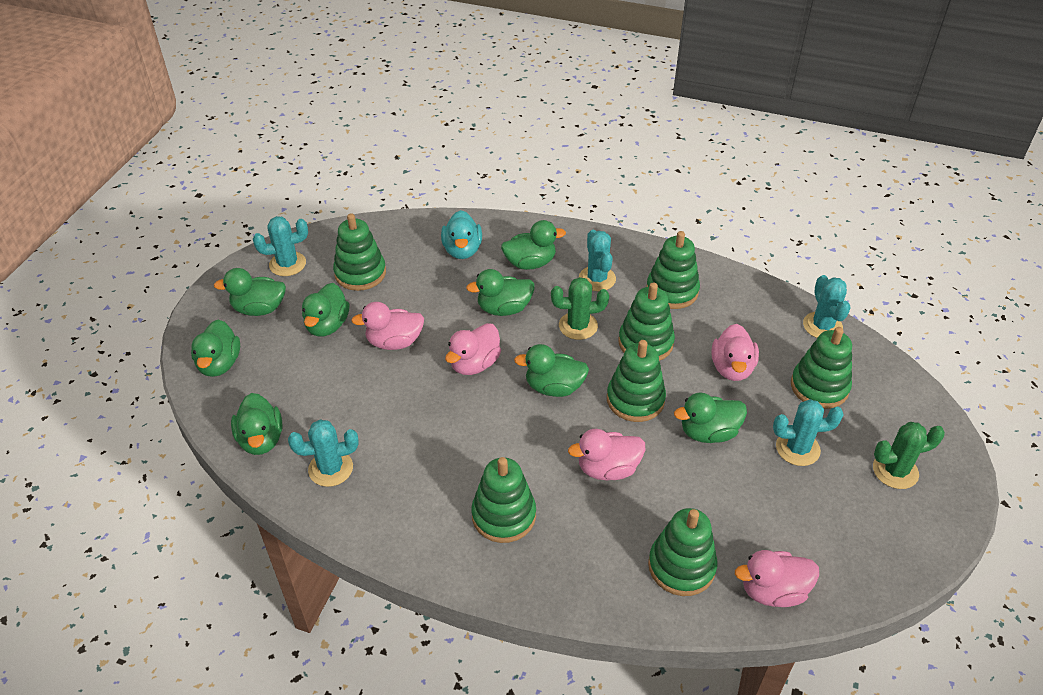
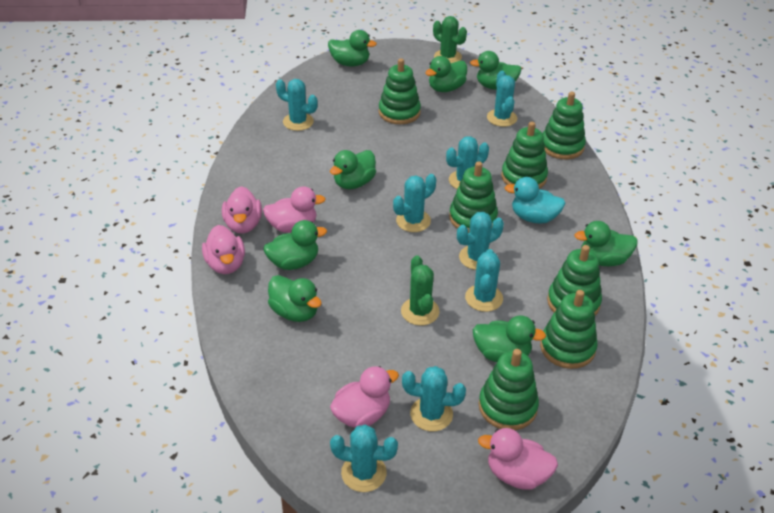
turquoise cactus: [253,216,308,276] [288,419,359,487] [579,230,616,291] [773,399,844,466] [803,275,850,338] = 5 -> [276,79,318,131] [330,424,398,492] [393,174,436,232] [402,366,466,431] [446,136,489,189] [457,212,504,270] [465,249,503,312] [487,71,517,127] = 8

